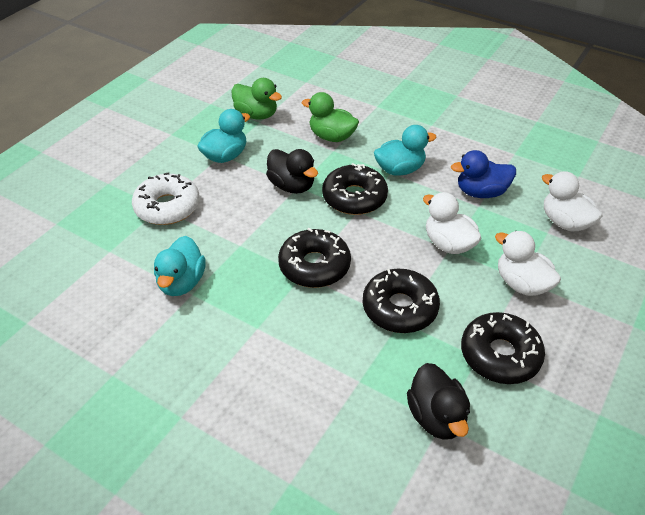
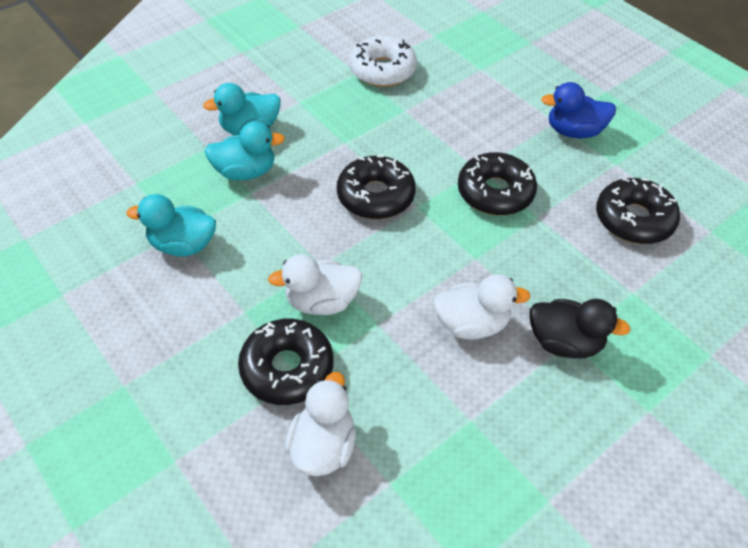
black duck: [266,149,318,194] [407,363,470,440] = 2 -> [530,299,630,358] = 1
green duck: [231,78,282,119] [302,92,359,142] = 2 -> none = 0

